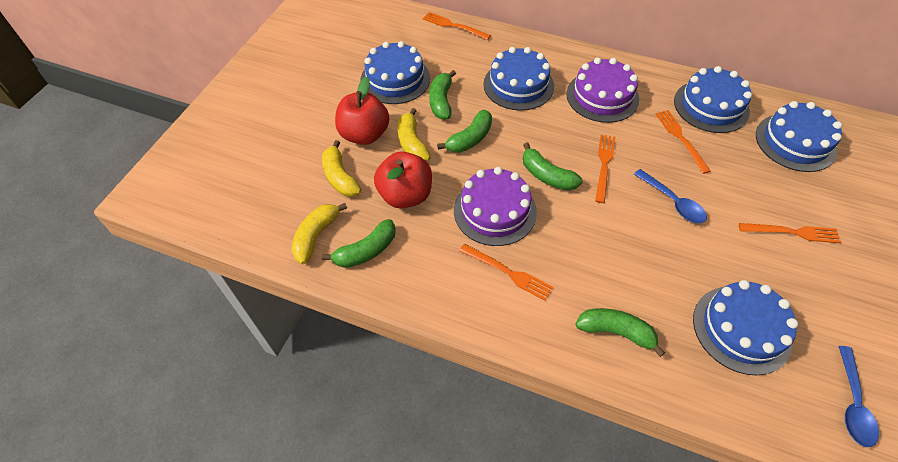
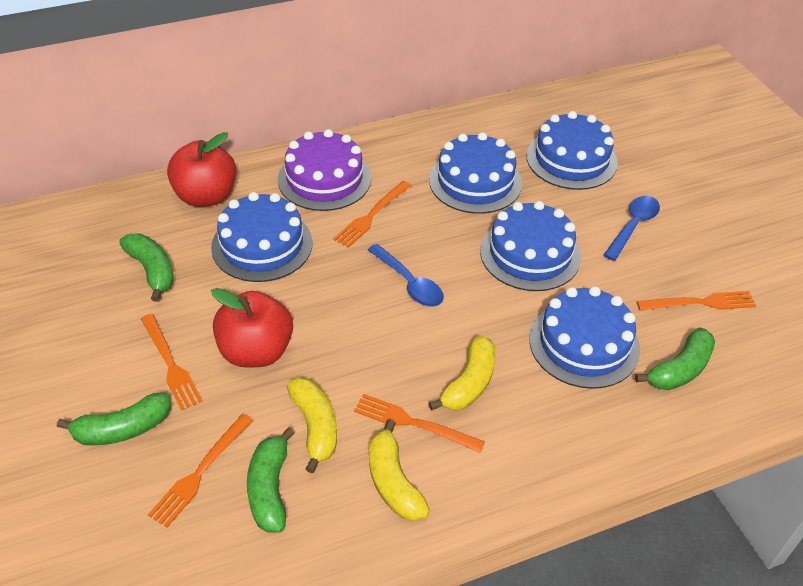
green banana: [322,219,396,268] [429,70,456,120] [437,110,492,153] [523,142,583,191] [575,308,665,357] = 5 -> [57,392,171,445] [119,233,174,302] [247,428,295,533] [635,327,715,390] = 4
purple cake: [454,167,537,246] [566,57,639,123] = 2 -> [278,129,371,211] = 1

